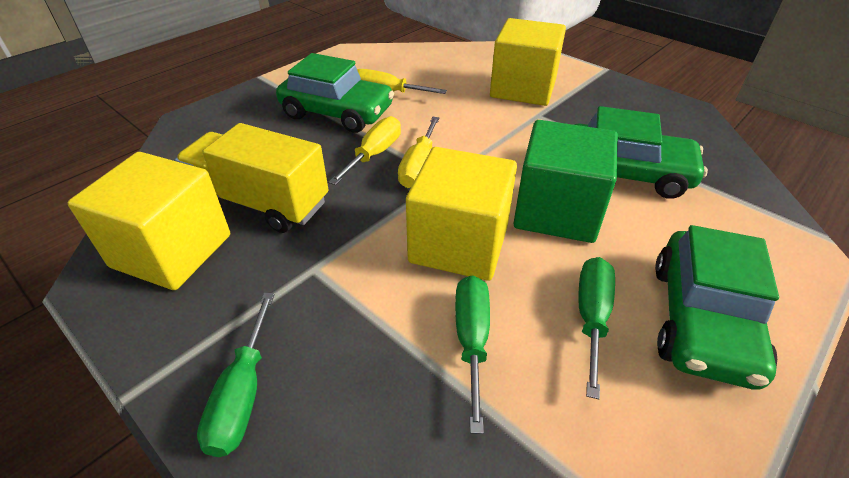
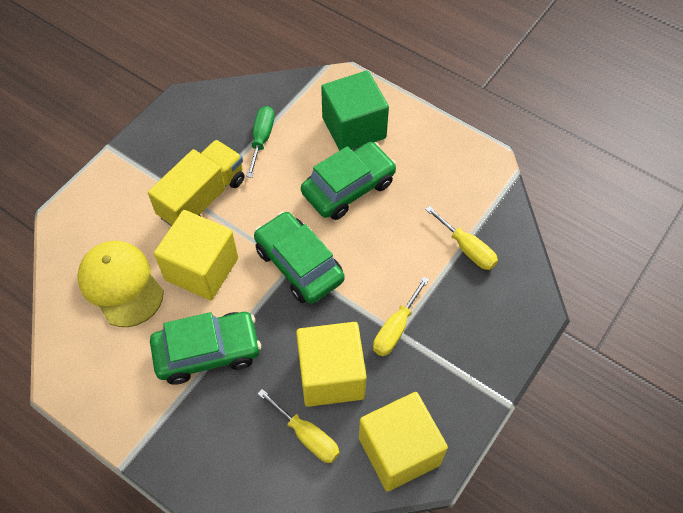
green screwdriver: [197,293,275,457] [455,275,490,434] [579,257,615,399] = 3 -> [246,106,274,178] = 1
yellow cap: none = 0 -> [77,241,164,327] = 1

